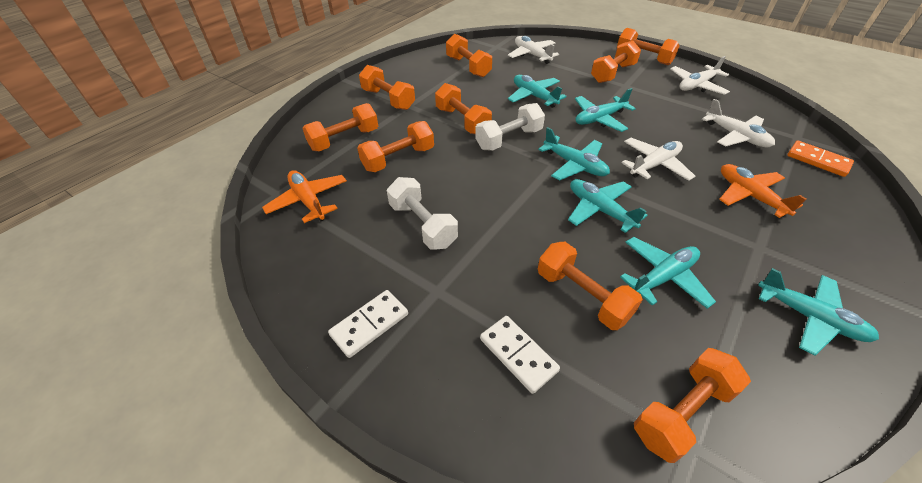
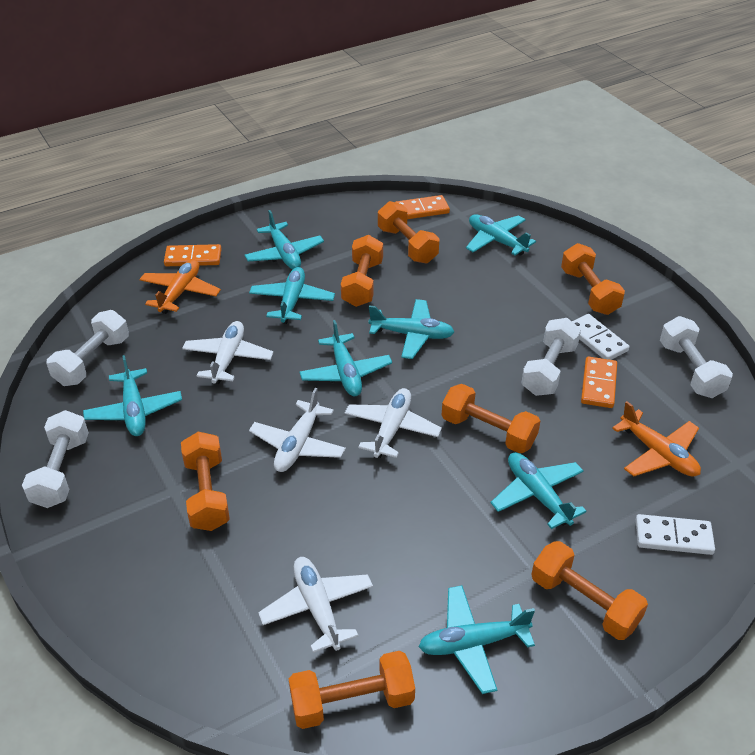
orange domino: [787,140,854,177] = 1 -> [164,244,222,266] [396,195,450,219] [581,356,617,408] = 3
orange dumbbell: [302,103,378,151] [357,121,434,172] [359,65,415,110] [435,83,492,134] [446,34,492,77] [538,242,643,330] [591,41,641,83] [617,28,680,65] [634,348,751,463] = 9 -> [181,432,230,531] [289,651,415,729] [341,235,383,307] [378,201,439,263] [442,384,540,453] [531,541,648,640] [561,243,625,315] = 7
turquoise plane: [508,75,566,108] [538,127,610,181] [568,179,648,233] [575,88,636,132] [620,237,716,309] [758,268,879,356] = 6 -> [83,355,182,436] [245,210,324,269] [249,267,335,324] [300,320,392,396] [369,299,454,359] [419,585,535,694] [466,214,536,256] [490,452,586,529] = 8
white dumbbell: [387,177,458,250] [475,103,545,151] = 2 -> [22,410,89,508] [46,310,129,386] [521,318,581,396] [660,316,733,398] = 4

